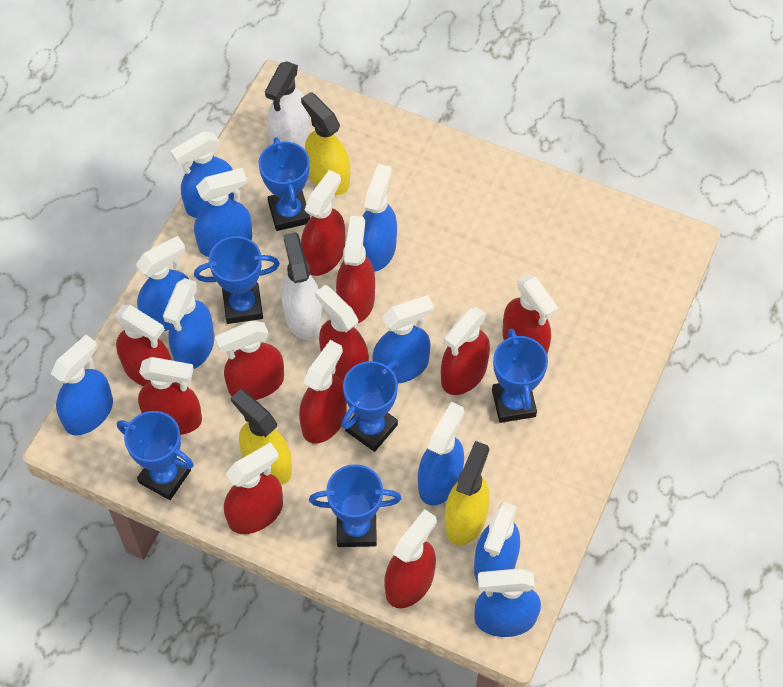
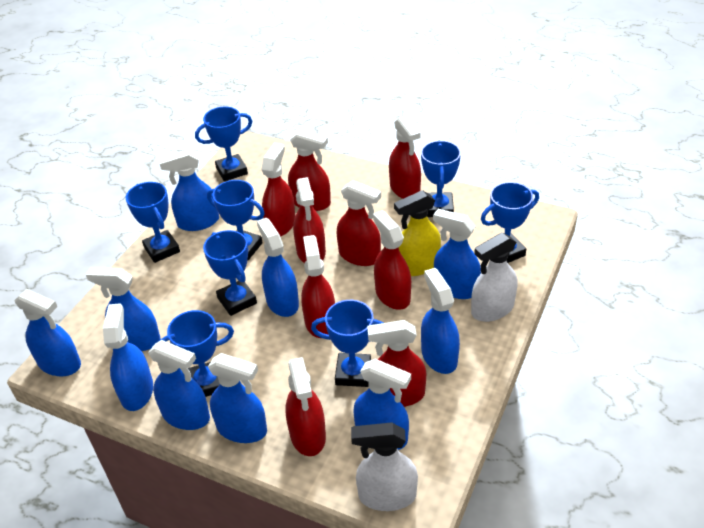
blue trophy: [117,411,194,500] [194,236,280,324] [258,137,310,231] [309,464,402,547] [341,361,399,452] [492,329,548,423] = 6 -> [126,182,180,263] [158,310,234,397] [195,107,252,181] [203,230,257,316] [207,180,265,260] [311,300,383,387] [421,140,461,217] [481,182,539,263] = 8
red spray bottle: [115,305,171,386] [138,357,202,435] [215,321,284,400] [224,442,283,534] [299,340,347,444] [301,170,345,276] [315,285,369,381] [336,216,375,323] [384,509,437,608] [441,307,490,395] [503,274,558,354] = 11 -> [261,143,295,237] [285,357,326,456] [288,129,331,211] [293,177,326,263] [301,235,335,338] [337,180,381,266] [367,320,426,407] [373,210,411,310] [389,115,421,199] = 9
yellow spray bottle: [231,389,292,485] [301,92,350,195] [445,441,490,545] = 3 -> [394,190,441,276] = 1

